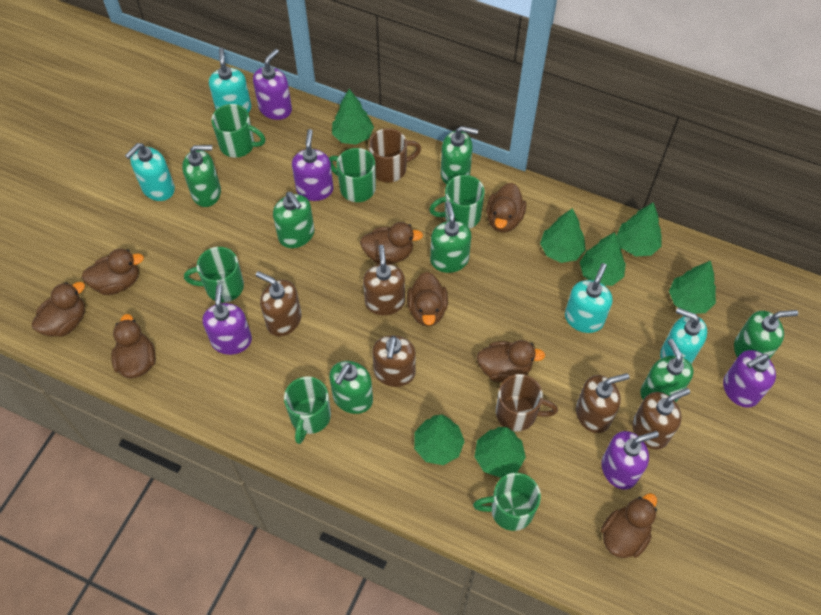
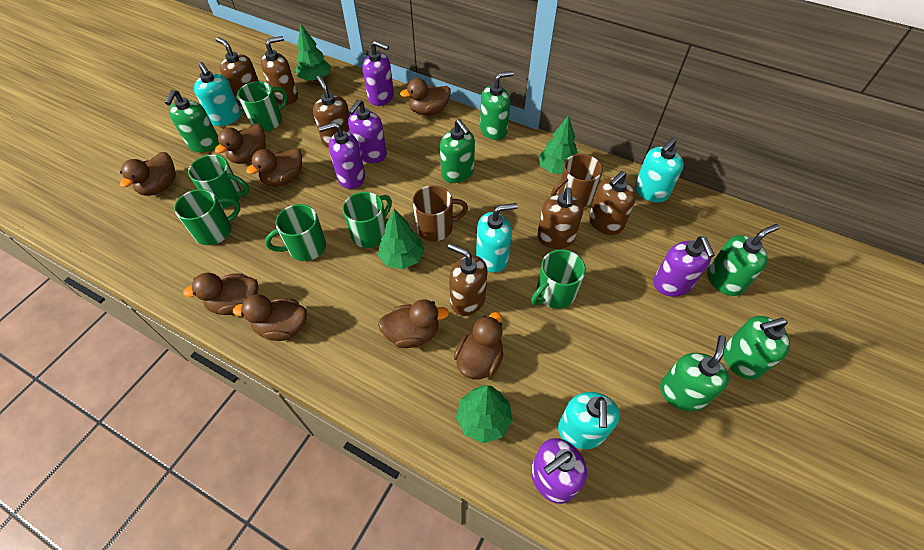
brown soap dispenser: [256,271,301,336] [363,245,405,315] [372,335,416,387] [576,373,630,433] [632,388,690,449] = 5 -> [215,37,259,107] [261,36,298,105] [313,76,350,148] [448,243,488,316] [537,187,583,249] [589,171,636,235] = 6
green soap dispenser: [182,145,221,207] [273,192,315,248] [329,361,373,414] [430,202,471,273] [441,126,478,185] [641,339,693,402] [734,310,798,359] = 7 -> [165,89,219,152] [440,119,475,183] [480,71,514,140] [660,335,729,411] [707,224,780,296] [724,316,790,380] = 6
green tree: [332,89,374,144] [414,414,465,465] [474,427,526,478] [540,208,586,263] [580,232,626,286] [616,202,662,256] [669,261,716,314] = 7 -> [296,24,331,81] [378,209,425,269] [456,385,513,443] [539,115,577,174] = 4

